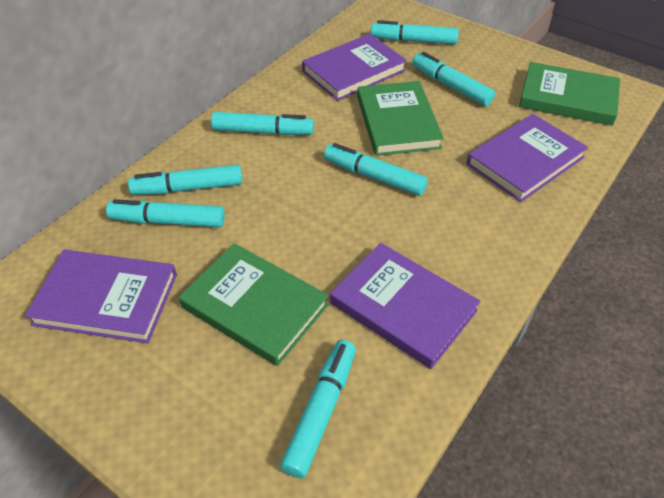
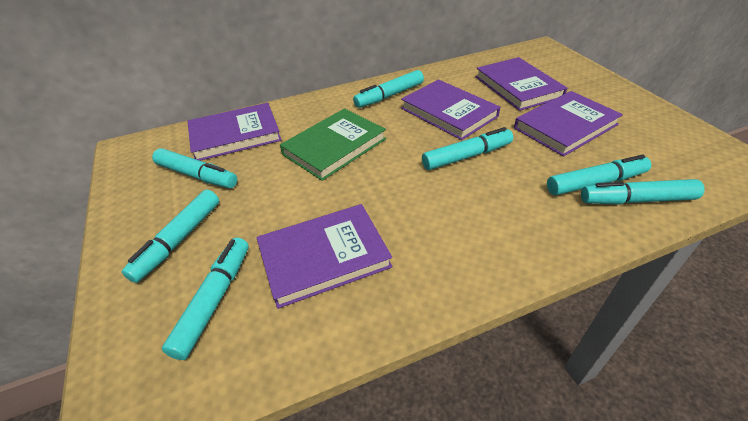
green book: [179,243,329,366] [357,81,444,156] [519,62,620,126] = 3 -> [280,108,386,181] = 1
purple book: [25,250,177,343] [302,34,407,101] [330,243,480,369] [466,114,588,202] = 4 -> [187,103,281,161] [256,204,393,309] [401,79,500,140] [476,57,567,111] [514,91,623,157] = 5

